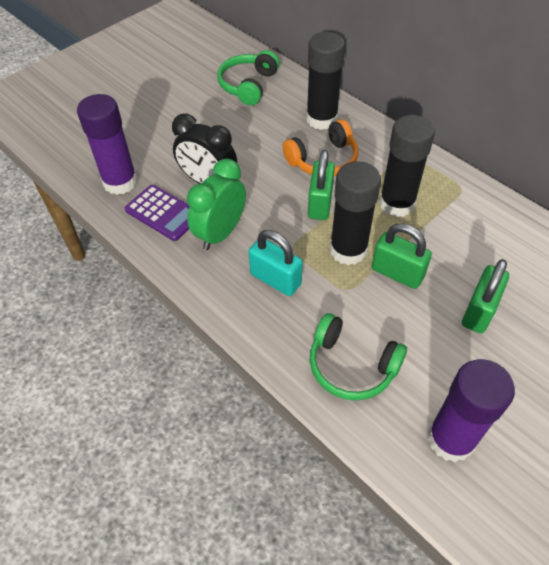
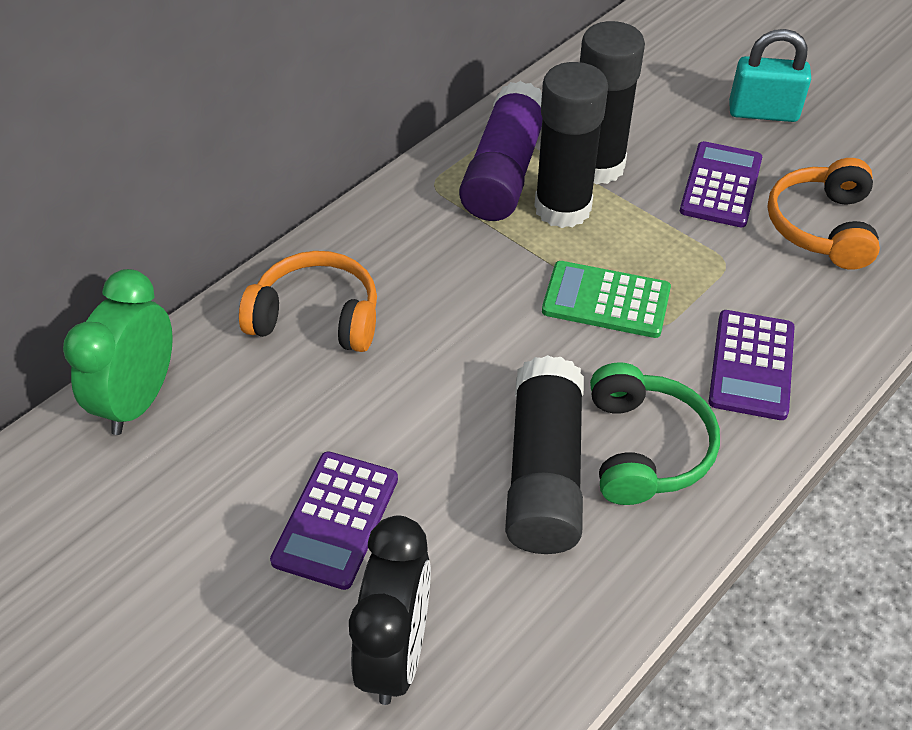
green calculator: none = 0 -> [542,261,671,338] = 1
green headphones: [218,50,279,105] [309,313,407,400] = 2 -> [590,362,720,505] = 1
green padlock: [308,150,335,220] [372,223,432,289] [462,259,509,333] = 3 -> none = 0
orange headphones: [282,119,359,176] = 1 -> [239,251,377,352] [767,158,880,270] = 2
purple calculator: [125,185,189,241] = 1 -> [270,451,398,590] [680,141,762,227] [709,310,795,420] = 3
purple glue stick: [77,94,137,195] [428,359,515,462] = 2 -> [459,81,542,221] = 1

